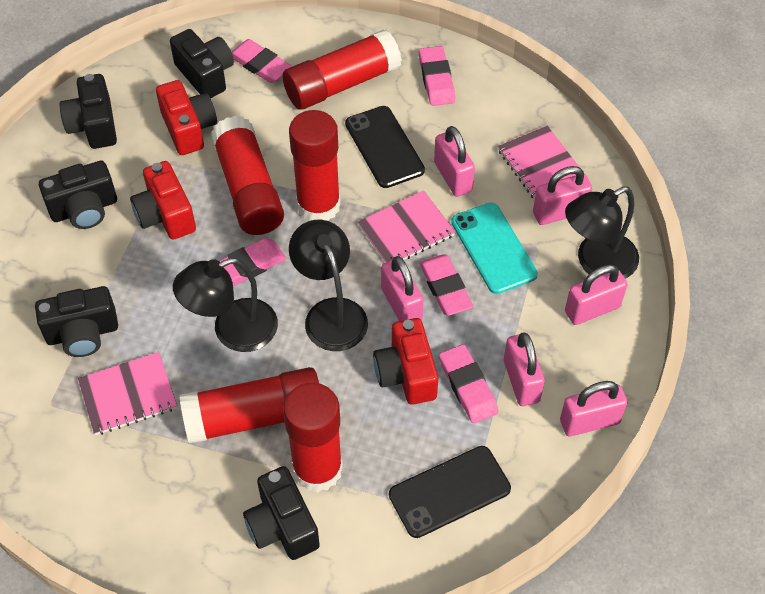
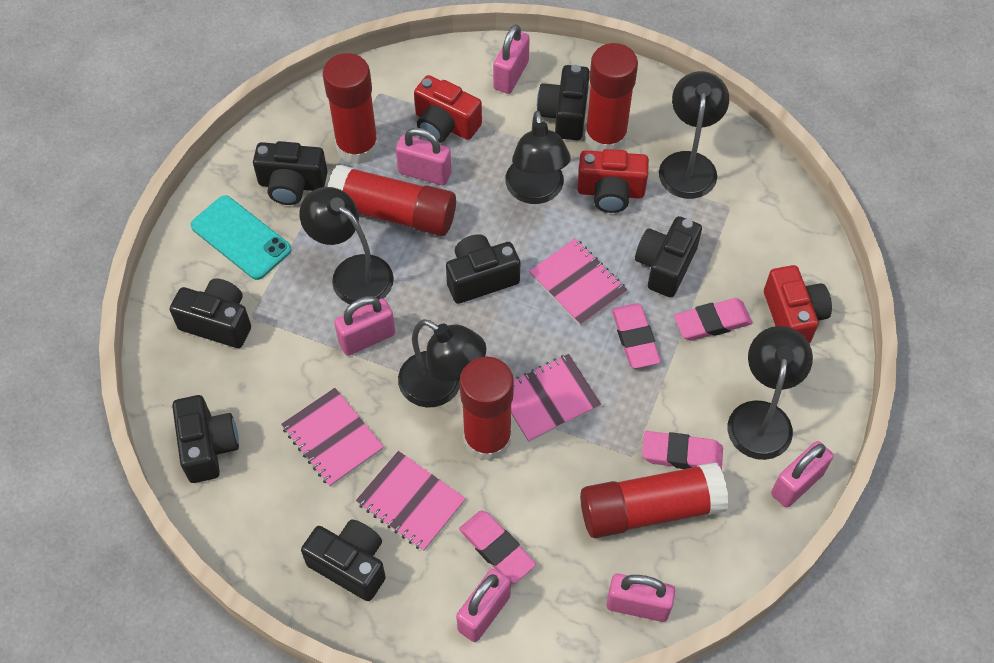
black camera: [35,286,118,357] [39,160,117,229] [60,74,117,149] [170,29,234,98] [243,466,320,560] = 5 -> [169,278,251,348] [172,395,239,483] [253,141,327,205] [301,520,386,601] [446,234,520,304] [537,65,590,140] [635,216,702,297] = 7
black lamp: [173,258,278,352] [289,220,368,351] [565,187,639,279] = 3 -> [300,187,394,304] [398,319,487,408] [505,111,571,204] [659,71,729,199] [728,326,813,460] = 5
black phone: [345,106,425,188] [389,446,511,538] = 2 -> none = 0
pink eraser: [219,238,286,286] [232,39,292,83] [419,46,455,106] [419,254,473,316] [439,344,498,424] = 5 -> [459,510,536,584] [612,303,661,368] [642,431,723,471] [674,298,753,341] = 4
pink notebook: [78,352,177,435] [358,190,455,263] [498,126,579,199] = 3 -> [281,388,384,487] [356,451,466,551] [511,354,601,442] [529,238,627,326] = 4

